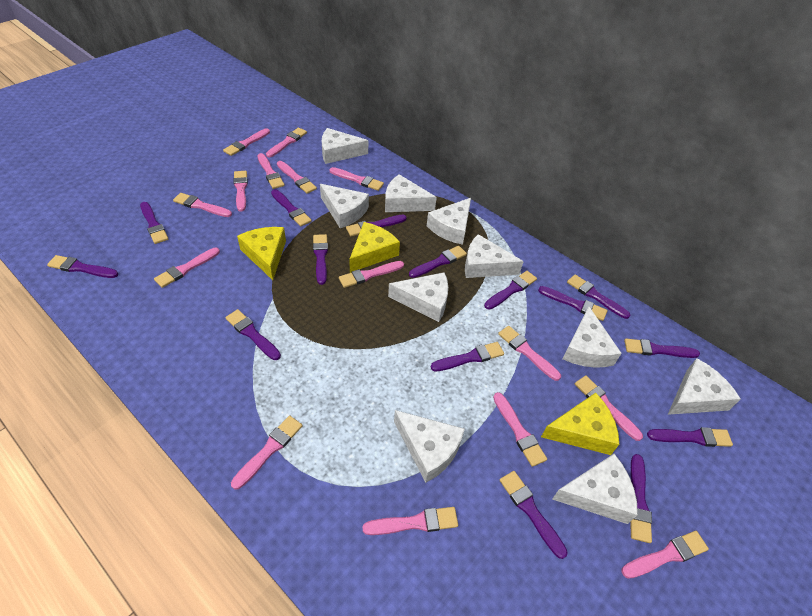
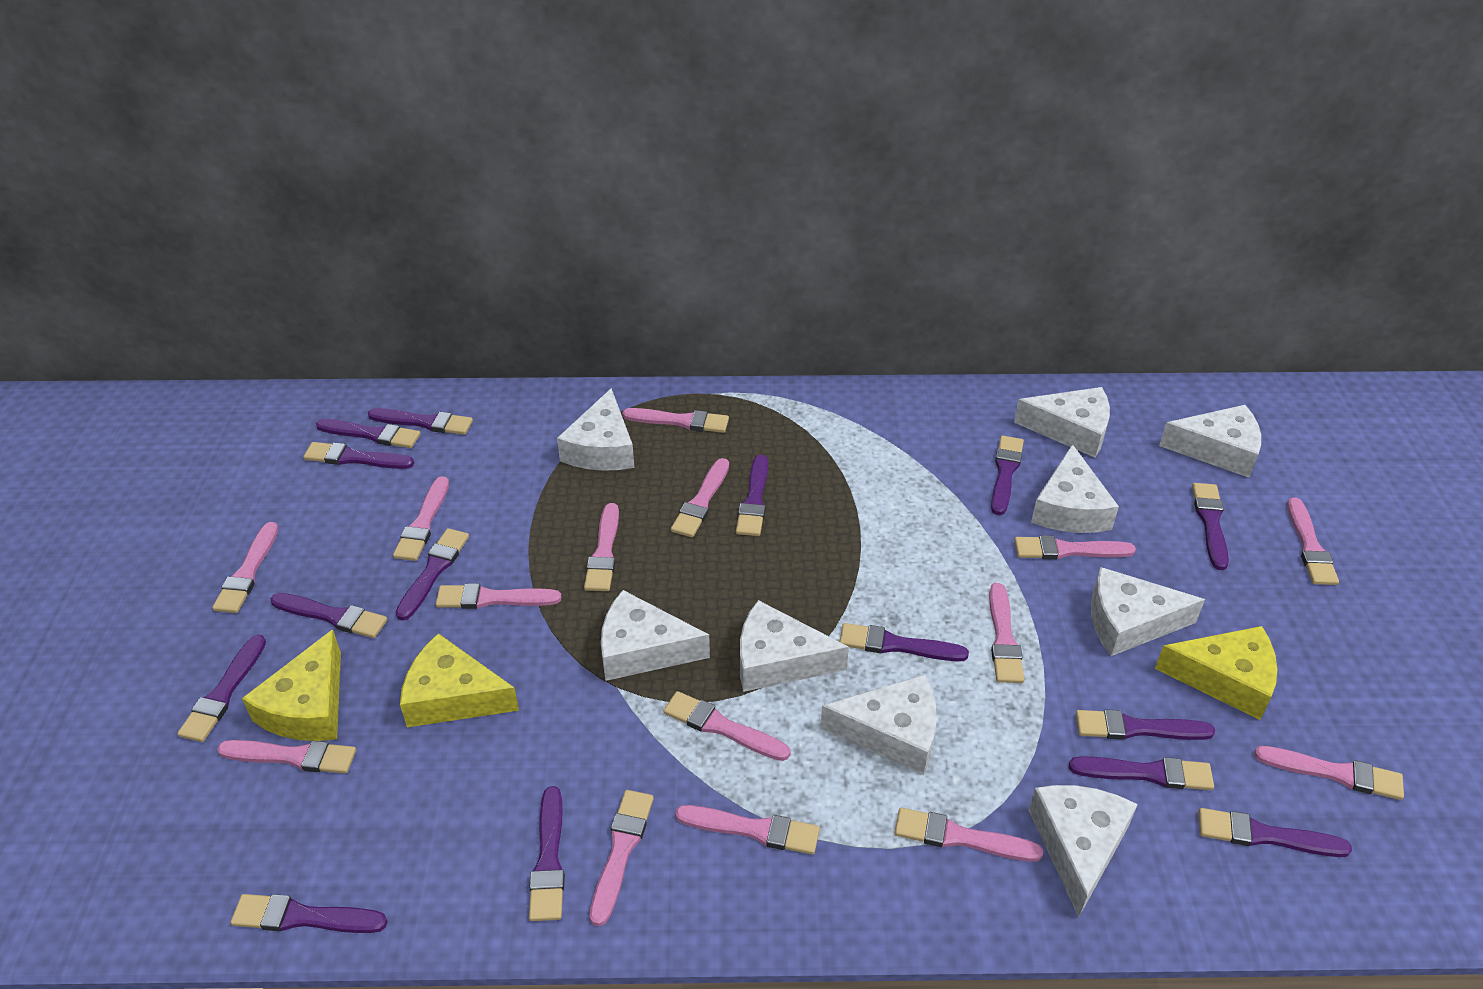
white cheese: [320,184,369,228] [322,128,368,164] [385,174,437,212] [388,272,448,322] [394,410,465,483] [427,198,471,245] [465,234,524,278] [552,454,638,524] [563,306,622,367] [668,358,741,415] = 10 -> [557,388,635,471] [601,590,710,681] [740,600,849,692] [820,674,937,775] [1014,387,1110,458] [1029,785,1138,917] [1031,444,1119,533] [1091,567,1205,656] [1159,405,1261,478] = 9

